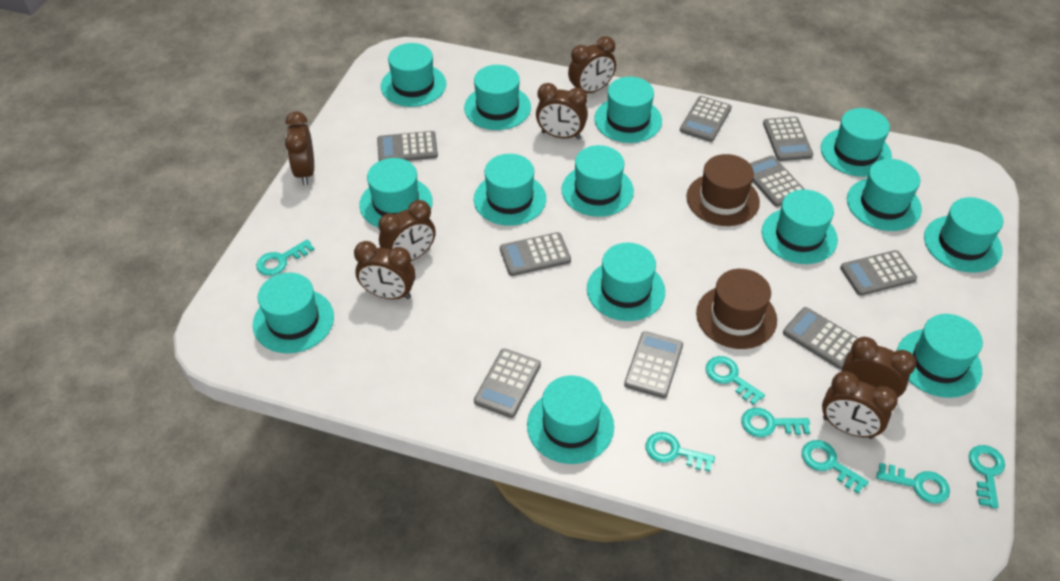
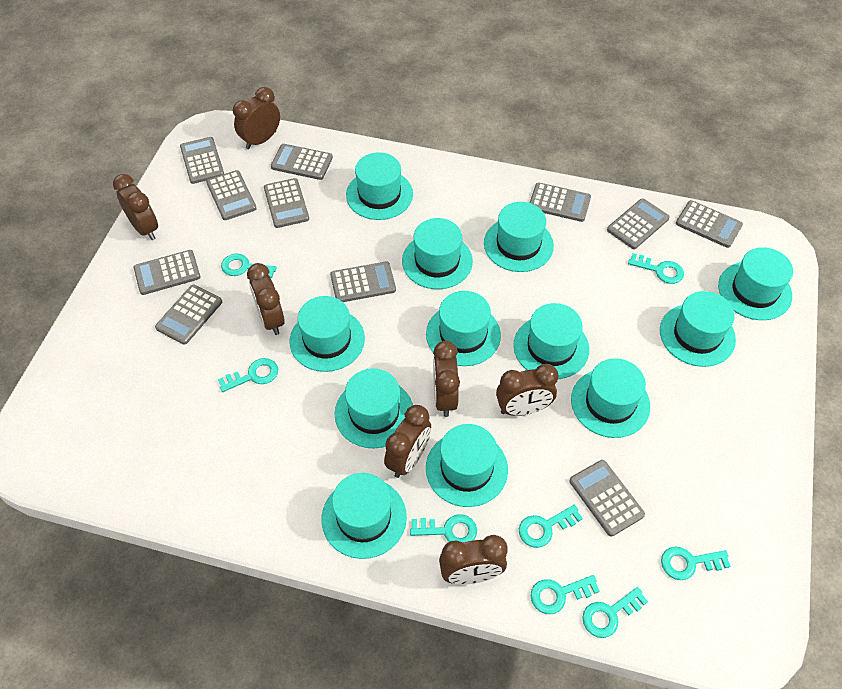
brown hat: [686,154,760,226] [696,269,777,349] = 2 -> none = 0
grey calculator: [377,131,438,161] [474,348,541,418] [500,232,571,276] [624,331,683,398] [680,96,732,142] [749,156,805,207] [763,117,813,161] [783,307,858,369] [840,250,917,296] = 9 -> [134,250,200,295] [155,285,222,345] [180,137,224,184] [206,170,257,220] [264,178,309,228] [271,144,333,180] [330,261,396,302] [530,182,591,222] [569,460,645,537] [607,198,670,249] [676,200,743,248] = 11
turquoise hat: [253,273,334,353] [359,158,433,228] [381,43,446,107] [464,65,531,130] [474,154,546,226] [527,375,614,464] [561,145,634,217] [587,243,665,321] [594,77,662,143] [762,189,838,264] [821,108,892,177] [847,159,922,231] [897,314,983,398] [924,197,1003,273] = 14 -> [290,296,365,372] [322,473,407,559] [334,368,413,448] [346,152,413,220] [402,218,473,289] [426,291,501,366] [426,424,508,507] [484,202,554,272] [513,303,589,379] [571,358,650,438] [660,291,736,367] [718,247,793,320] = 12
turquoise key: [256,239,315,276] [646,432,715,472] [706,356,765,405] [741,408,810,437] [802,440,869,494] [876,463,950,504] [969,445,1005,509] = 7 -> [218,358,278,392] [221,254,277,278] [410,514,477,543] [519,505,583,548] [530,575,600,614] [582,587,648,638] [628,253,684,284] [661,547,731,580] = 8

